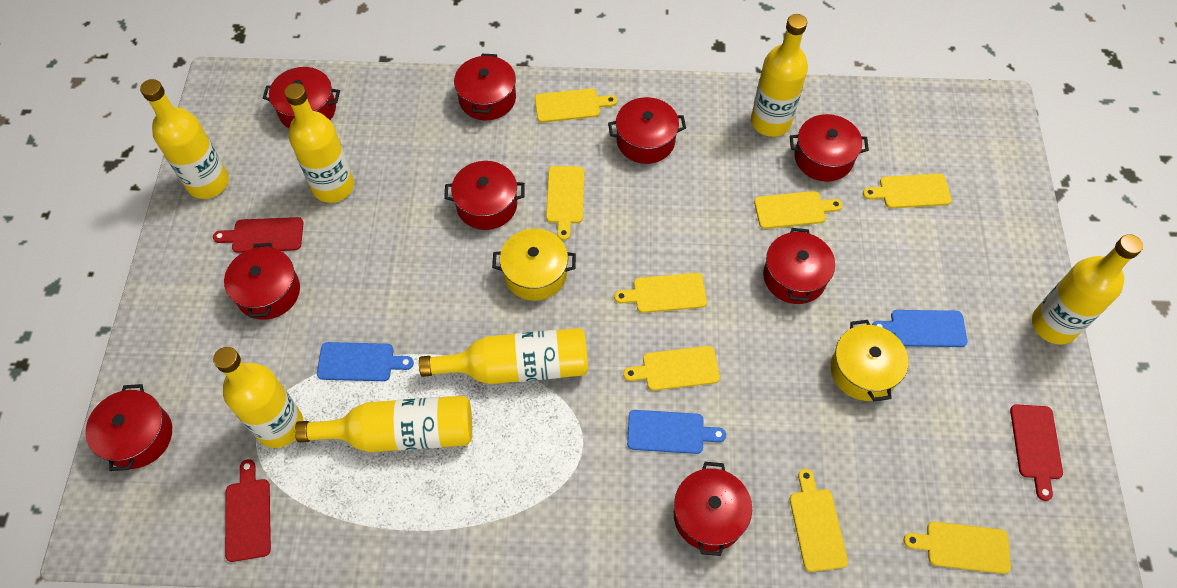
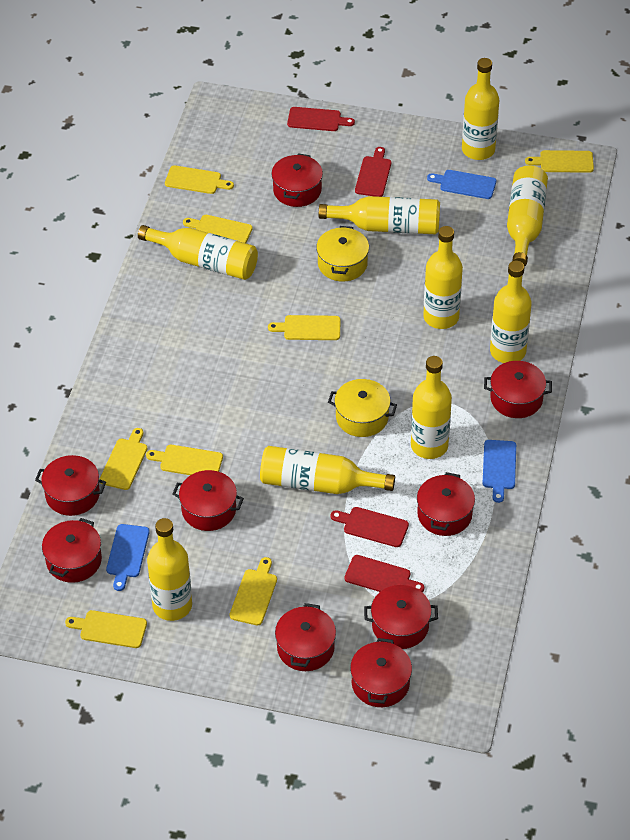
red cutting board: [213,217,304,253] [225,459,271,562] [1010,404,1063,501] = 3 -> [287,107,355,131] [330,507,409,547] [344,555,424,592] [355,147,391,197] = 4
yellow bottle: [140,79,229,199] [213,347,303,448] [284,83,354,203] [295,396,472,452] [419,328,588,384] [751,14,808,137] [1032,234,1143,345] = 7 -> [138,225,258,280] [147,518,192,621] [260,446,395,494] [319,196,440,234] [411,356,452,459] [423,226,463,329] [462,58,499,160] [490,261,532,363] [507,165,548,267] = 9

